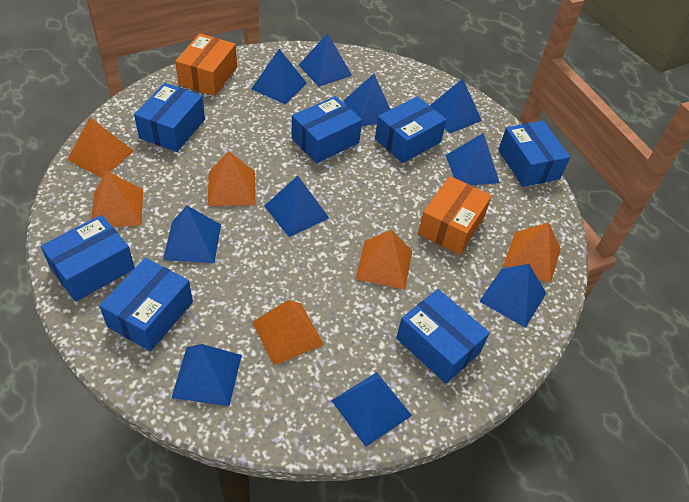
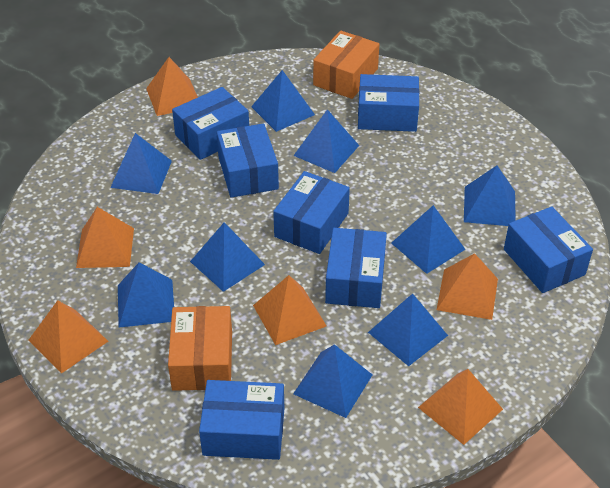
blue pyramid: [163,206,221,263] [171,344,242,406] [251,49,307,104] [265,176,329,237] [299,33,352,87] [331,372,412,447] [343,74,391,126] [430,79,482,133] [445,133,500,185] [479,264,546,328] = 10 -> [110,133,172,194] [118,262,174,328] [190,222,265,292] [251,70,315,132] [293,109,359,173] [293,344,372,418] [368,293,448,366] [391,205,466,274] [464,166,516,226] = 9

